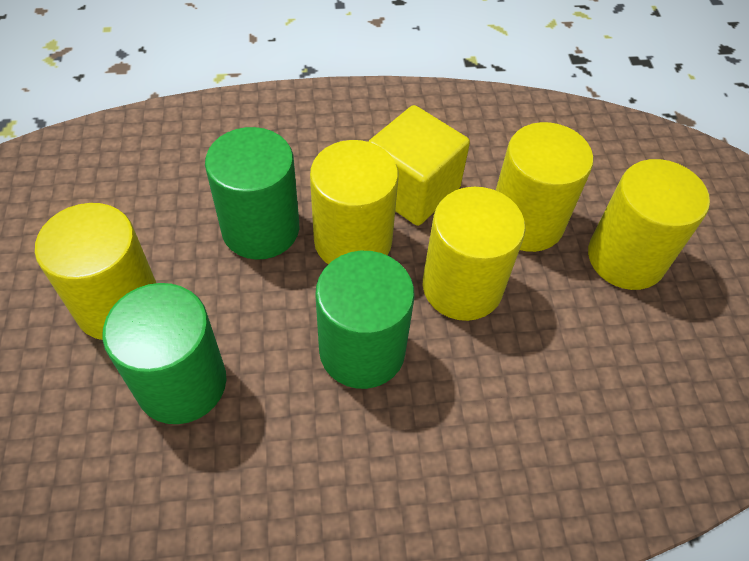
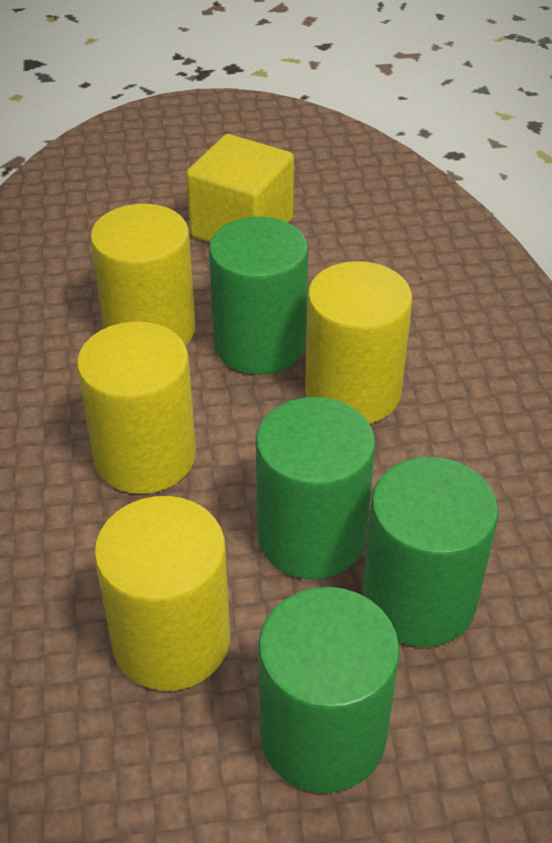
green cylinder: [102,283,226,424] [205,127,299,260] [315,251,415,389] = 3 -> [209,217,309,375] [255,397,376,579] [258,587,400,793] [362,457,499,647] = 4
yellow cylinder: [35,203,156,340] [310,140,398,265] [423,187,525,321] [496,122,594,252] [588,159,710,290] = 5 -> [77,321,196,494] [90,204,196,346] [94,496,230,691] [305,261,412,424] = 4

